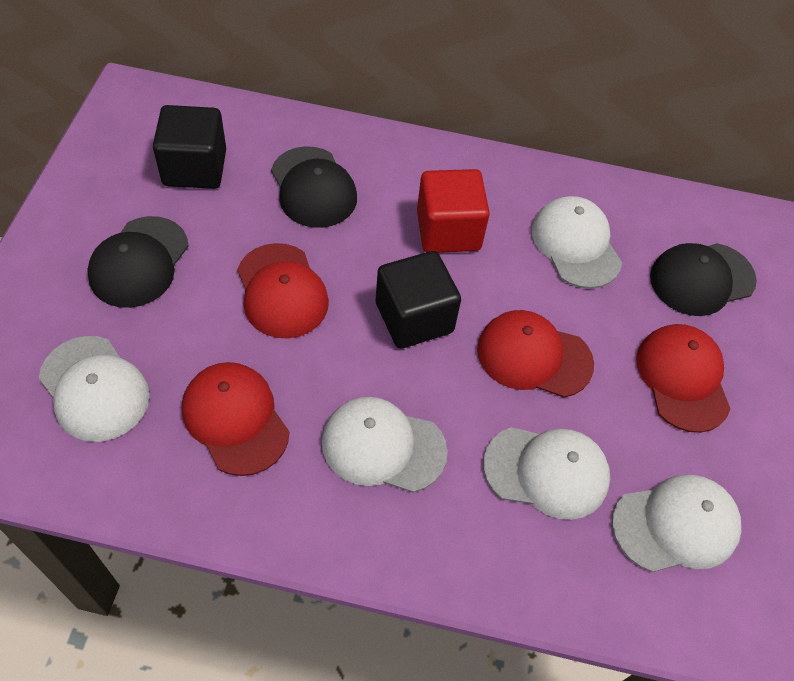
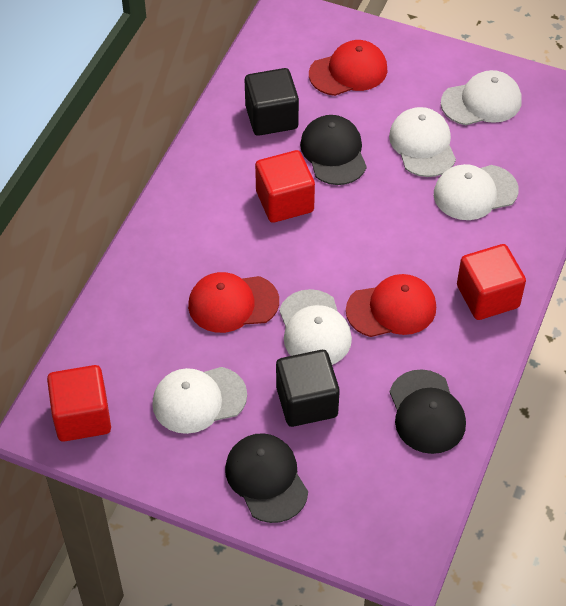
red cap: [182,362,289,476] [237,243,329,339] [477,310,594,398] [636,324,730,433] = 4 -> [188,272,279,333] [309,40,388,96] [346,274,436,337] = 3
red cube: [417,169,490,253] = 1 -> [47,365,111,442] [255,150,315,223] [457,244,526,320] = 3

